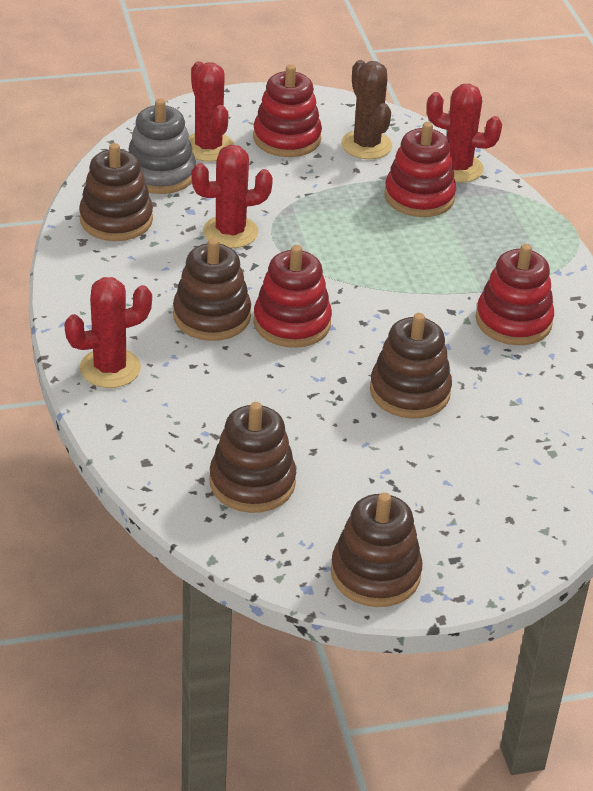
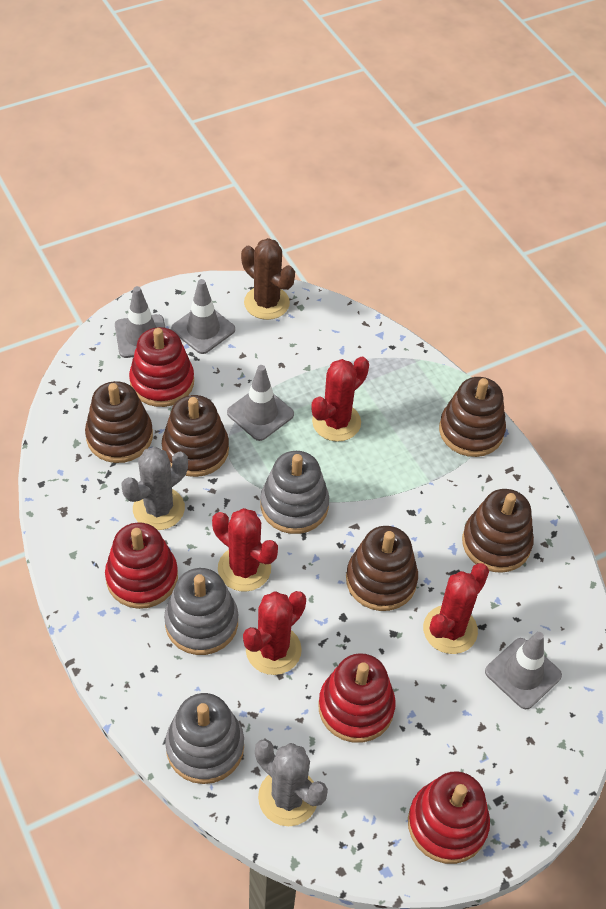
grey cactus: none = 0 -> [122,447,188,530] [255,739,328,826] = 2
grey stacking toy: [128,99,196,194] = 1 -> [164,568,238,655] [165,693,244,784] [260,451,329,534] = 3
grey traffic cone: none = 0 -> [115,286,165,358] [171,279,235,354] [227,365,294,441] [485,632,562,709] = 4

